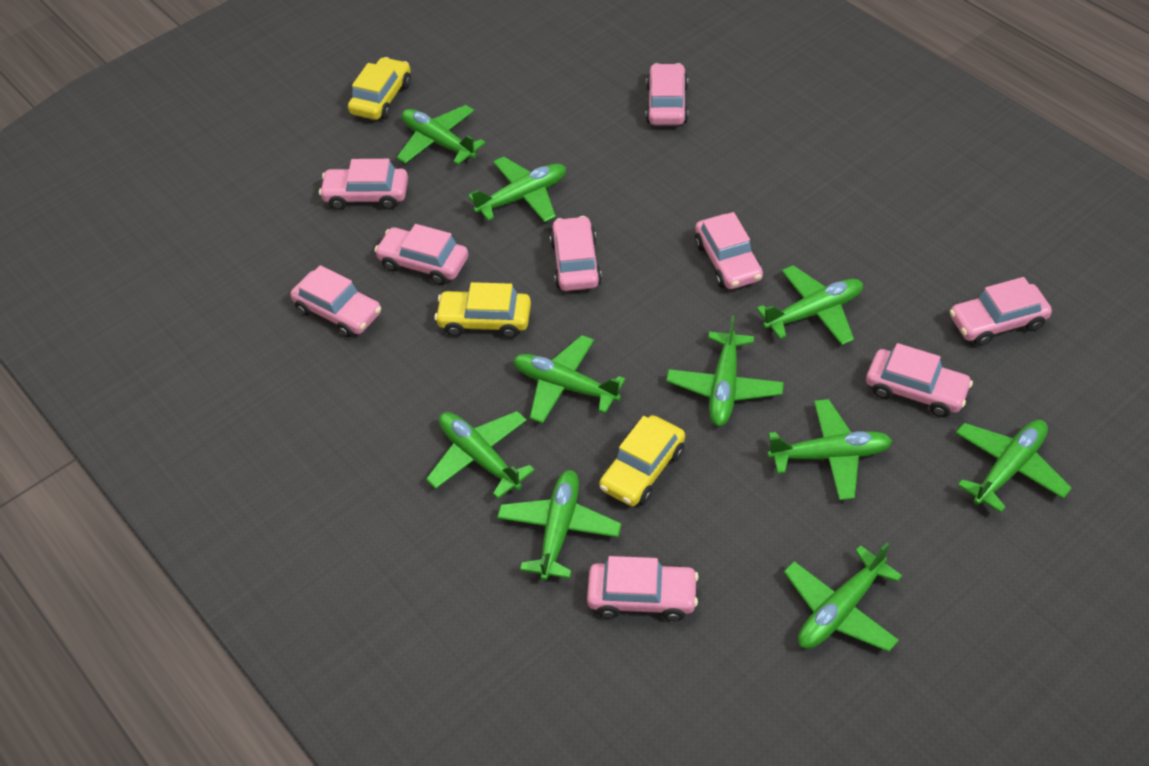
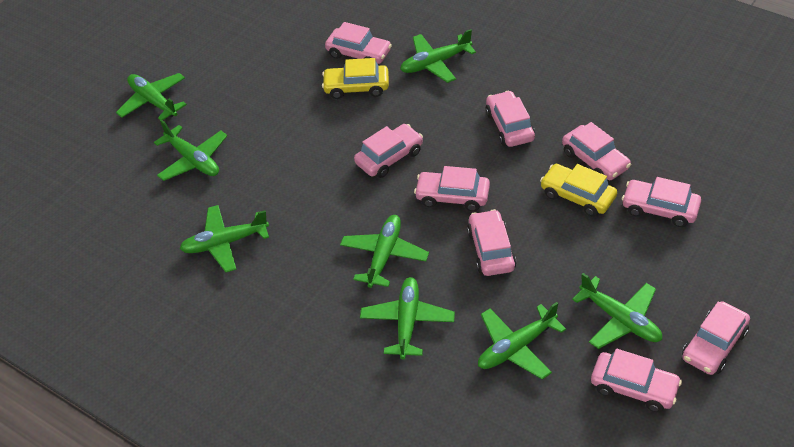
green plane: [397,105,486,165] [426,411,535,499] [468,157,566,222] [497,470,621,581] [513,335,626,424] [666,315,784,426] [756,265,863,345] [767,399,892,500] [784,542,902,652] [956,420,1072,513] = 10 -> [116,73,187,120] [154,119,227,181] [180,205,269,272] [340,215,429,288] [360,277,455,359] [400,29,476,83] [478,302,566,379] [572,273,662,349] = 8
yellow car: [348,57,411,120] [434,282,531,338] [599,415,685,506] = 3 -> [322,58,389,99] [540,164,617,217] = 2

